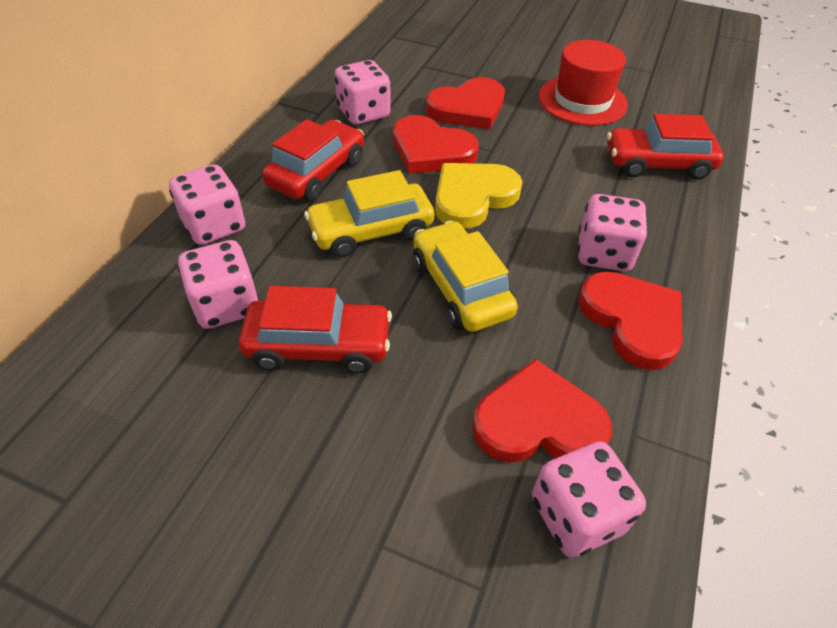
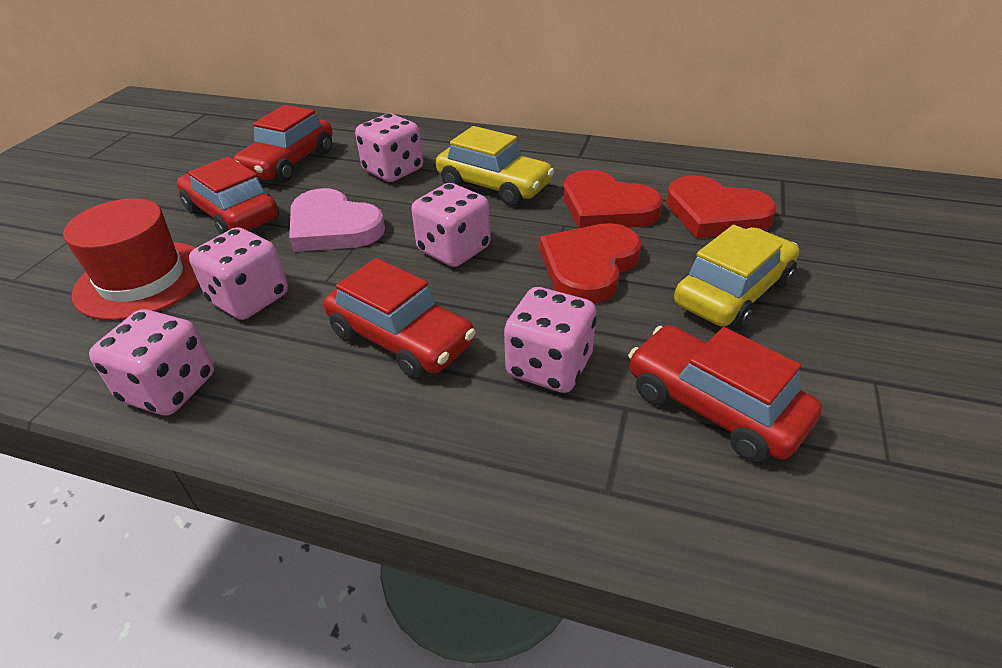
pink heart: none = 0 -> [289,188,385,252] = 1
red car: [239,286,392,374] [262,119,364,201] [607,114,724,180] = 3 -> [177,157,279,234] [233,105,332,183] [324,258,476,379] [628,325,822,463] = 4
red heart: [393,115,479,174] [426,77,505,129] [472,359,612,463] [579,271,683,370] = 4 -> [540,223,642,304] [563,170,663,228] [666,175,777,238] = 3
yellow heart: [435,163,522,229] = 1 -> none = 0

